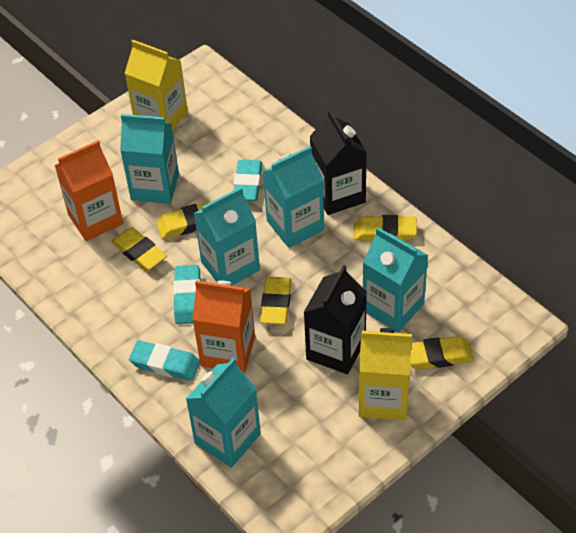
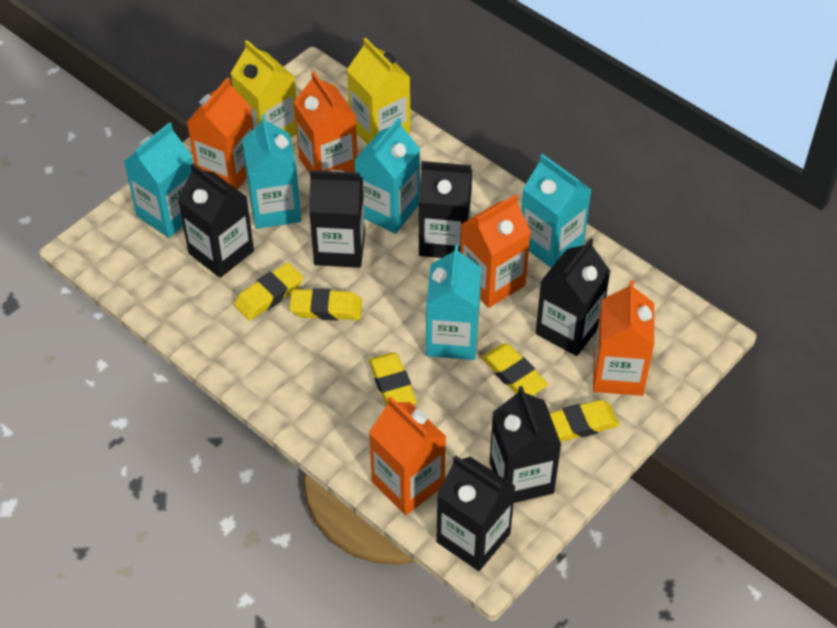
black carton: [303,265,367,374] [310,110,367,215] = 2 -> [178,163,254,278] [309,170,365,268] [419,161,472,258] [436,455,516,571] [490,386,561,503] [536,238,611,356] = 6
orange carton: [55,140,123,241] [192,280,255,373] = 2 -> [187,77,254,190] [294,71,358,174] [369,396,446,515] [460,194,531,308] [593,280,654,396] = 5
turquoise eraser: [129,340,200,381] [173,265,200,324] [234,160,262,201] = 3 -> none = 0

